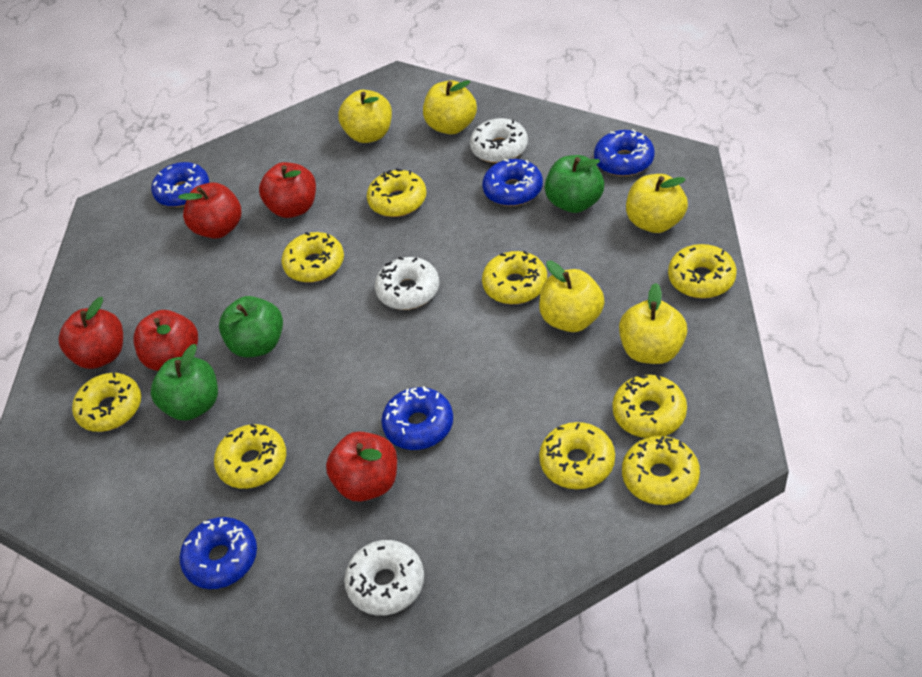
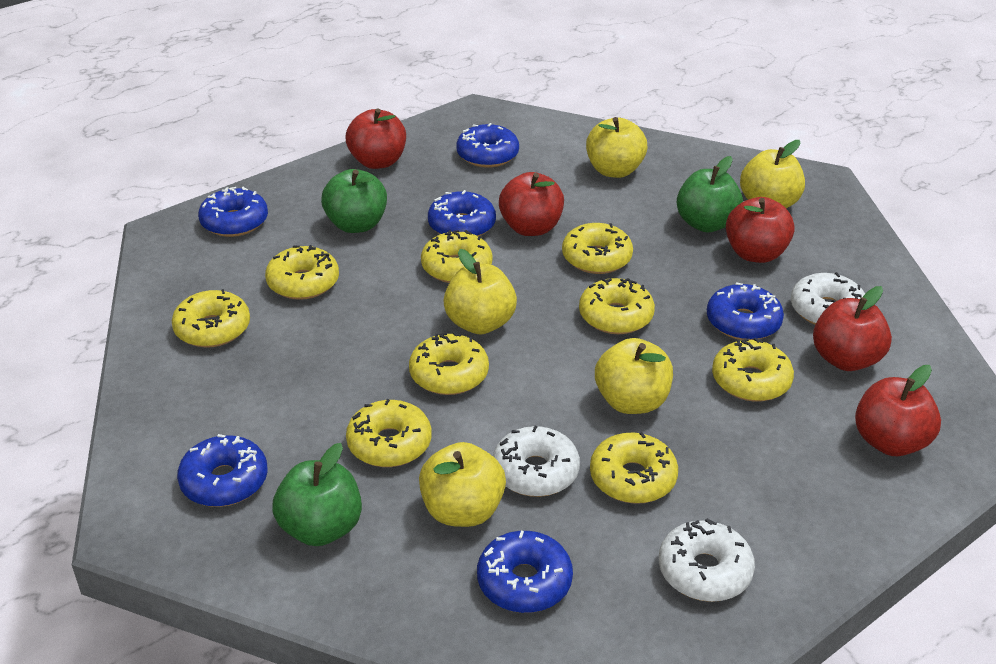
blue donut: [151,162,209,207] [180,517,257,589] [381,386,453,450] [482,159,543,206] [594,129,655,176] = 5 -> [177,434,268,507] [198,186,268,237] [428,190,496,236] [456,123,519,168] [477,531,573,613] [707,282,784,340] = 6

